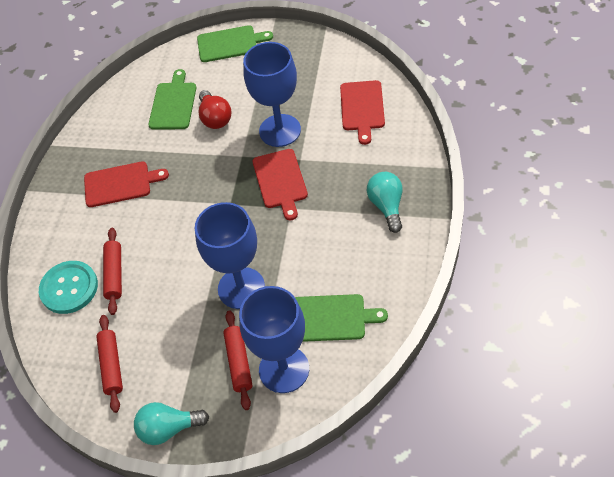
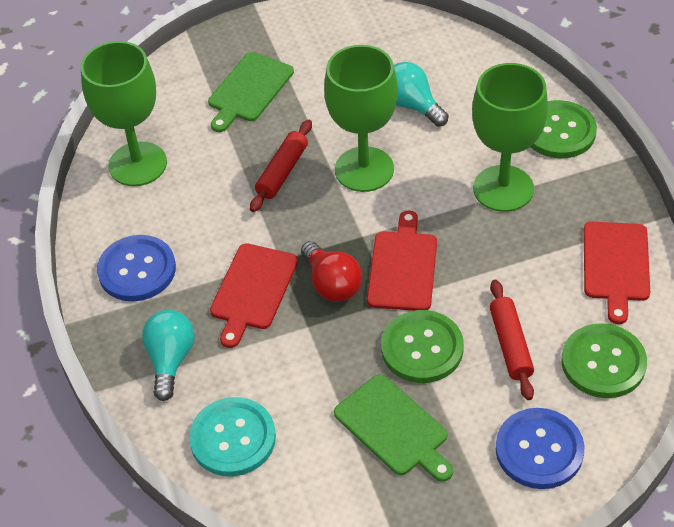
blue button: none = 0 -> [97,235,176,301] [496,408,584,489] = 2
blue goblet: [195,202,265,309] [239,286,309,393] [243,42,301,147] = 3 -> none = 0
green button: none = 0 -> [381,310,464,383] [531,100,597,158] [561,323,647,398] = 3
green cutting board: [148,69,196,129] [197,25,273,62] [295,294,388,342] = 3 -> [208,52,294,132] [334,374,453,482] = 2
green goblet: none = 0 -> [81,41,167,186] [324,45,398,192] [472,63,548,212] = 3
red rolling pin: [96,315,123,413] [103,228,122,315] [223,310,252,410] = 3 -> [250,120,312,212] [490,280,534,400] = 2

